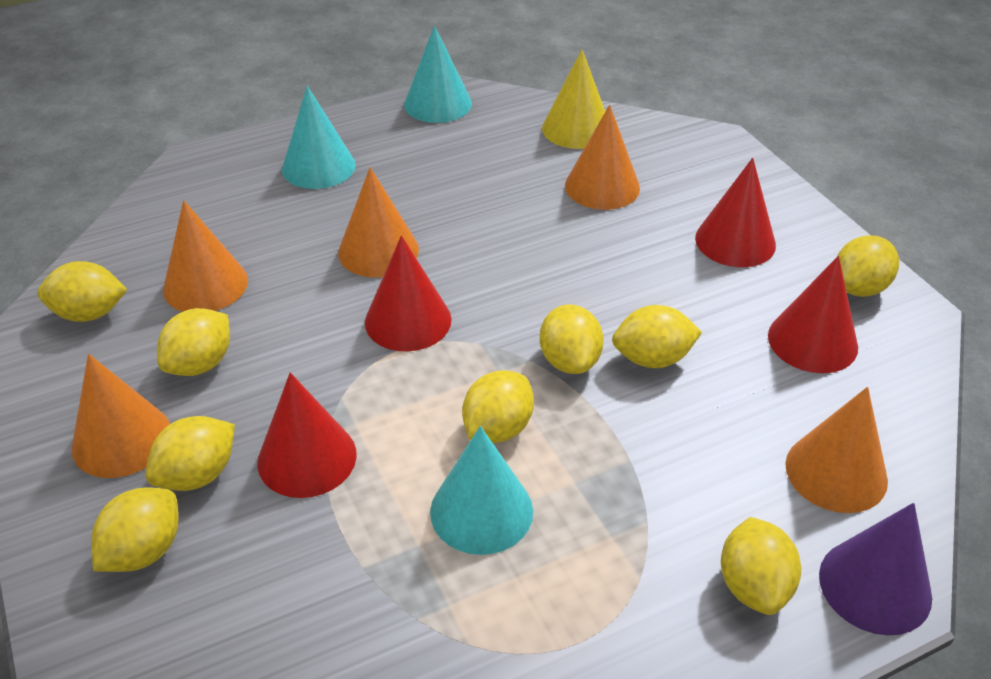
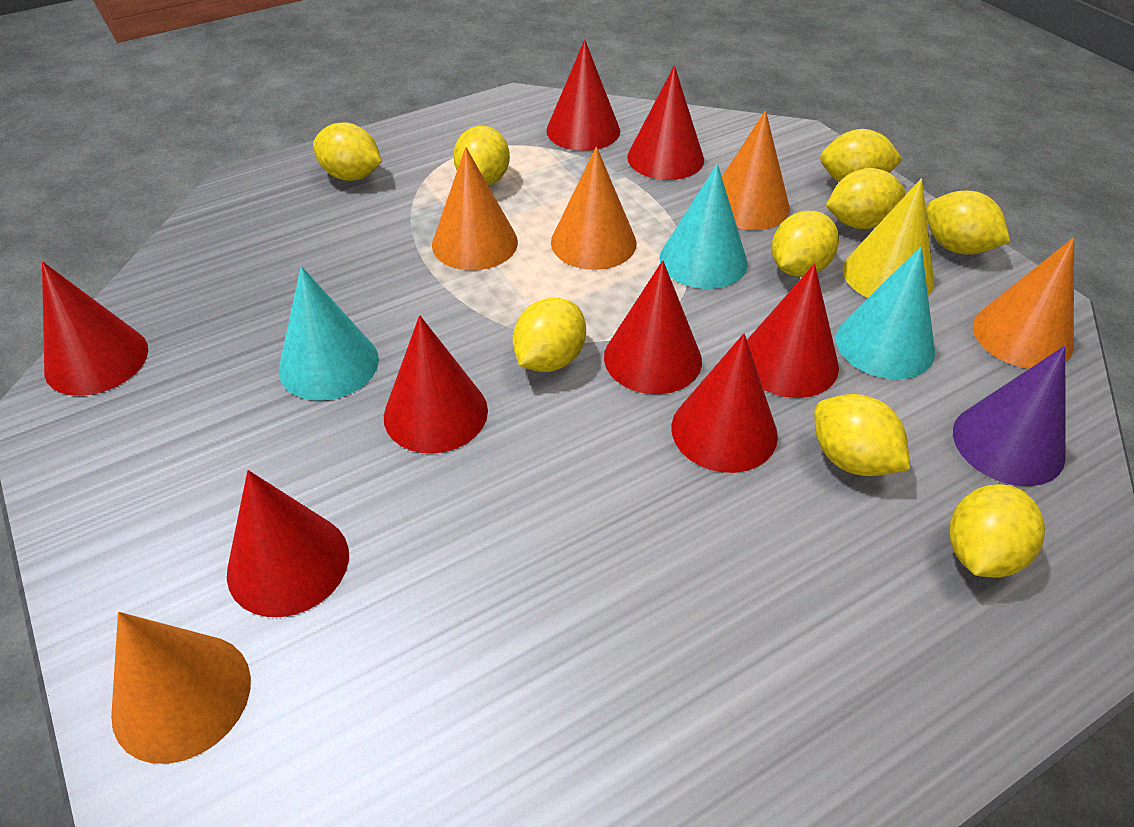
red cone: [257,372,357,498] [365,235,452,351] [695,158,776,267] [768,256,858,373] = 4 -> [42,262,148,396] [227,470,349,617] [384,315,488,453] [546,39,620,151] [604,260,702,394] [627,65,704,180] [671,333,778,473] [747,264,839,398] = 8

